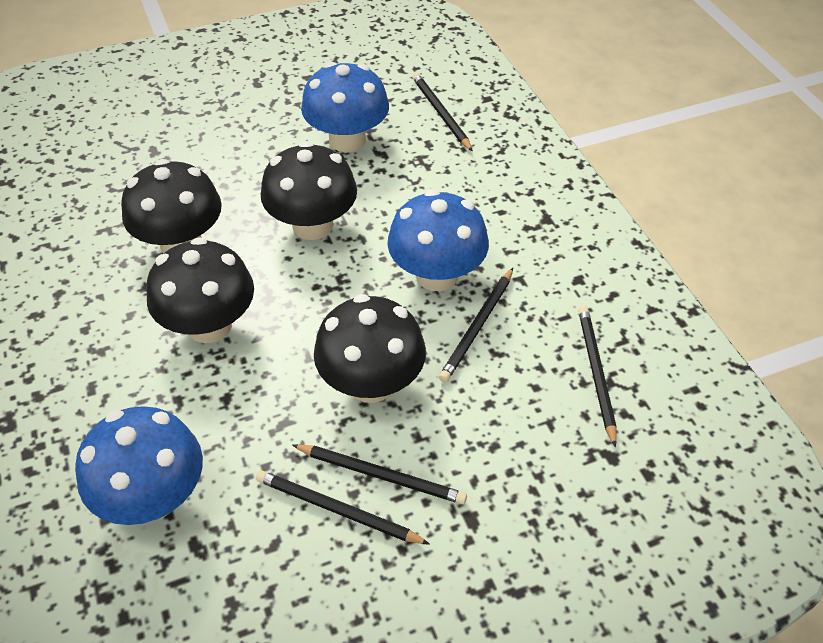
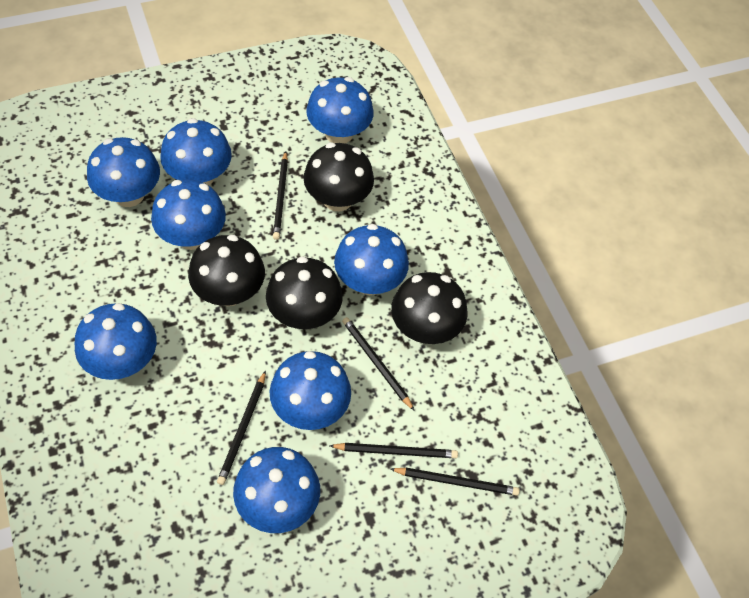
blue mushroom: [75,407,203,525] [301,62,389,152] [387,189,489,291] = 3 -> [75,303,157,380] [87,137,160,207] [151,180,226,250] [160,118,232,185] [233,447,320,533] [270,351,351,430] [306,77,374,143] [334,224,409,295] = 8

